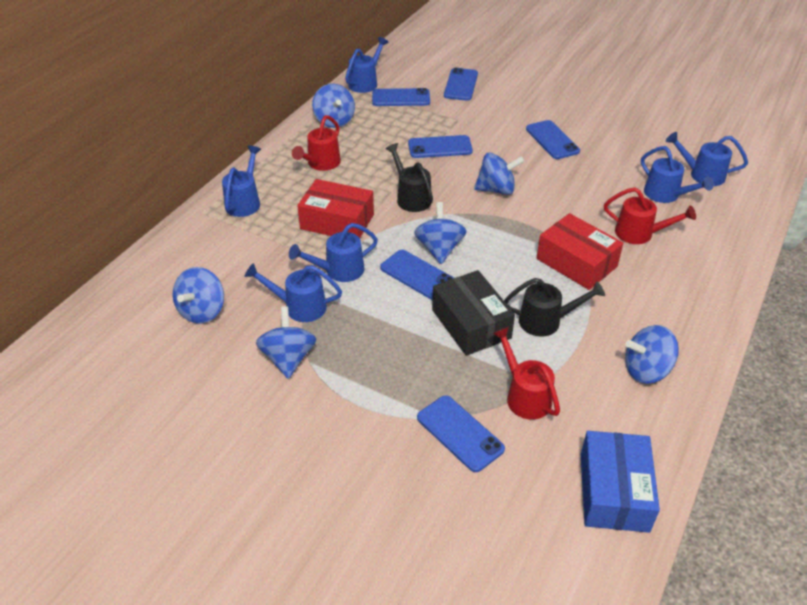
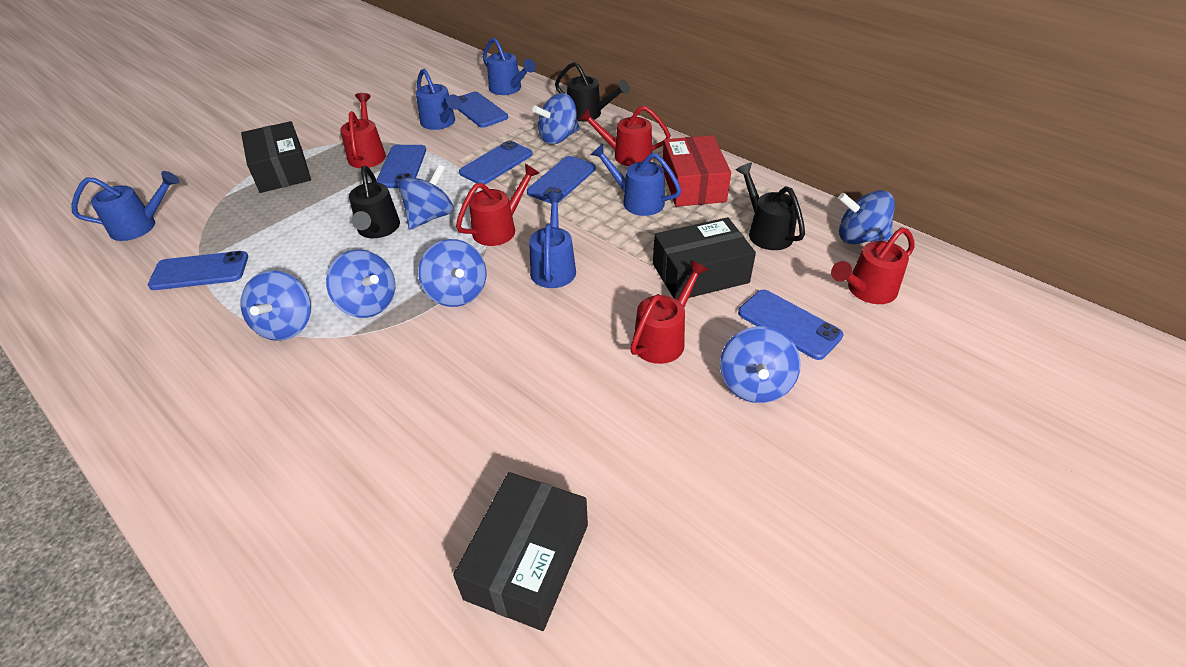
black box: [432,270,515,356] = 1 -> [241,121,311,193] [453,472,588,631] [653,217,756,300] = 3
black watering can: [385,143,433,212] [504,278,605,337] = 2 -> [349,166,400,238] [555,62,630,122] [736,163,805,250] = 3
blue box: [581,431,660,533] = 1 -> none = 0
blue spinning top: [173,267,224,324] [256,307,316,379] [312,84,355,128] [414,202,467,264] [474,153,524,195] [625,325,679,384] = 6 -> [240,270,311,341] [326,250,395,318] [398,164,454,229] [418,239,486,307] [532,93,579,144] [720,326,801,403] [838,190,895,244] = 7
blue watering can: [222,146,261,217] [244,263,342,322] [289,223,378,282] [345,37,389,93] [641,146,714,203] [666,132,748,186] = 6 -> [71,171,179,241] [416,69,461,130] [483,38,536,95] [529,192,576,288] [591,143,681,216] = 5
red box: [297,179,374,238] [536,213,623,290] = 2 -> [662,135,731,207] = 1
red watering can: [292,115,341,171] [492,327,560,420] [604,187,696,244] = 3 -> [340,93,386,168] [456,164,539,246] [579,106,671,166] [630,260,709,364] [831,227,915,304] = 5

